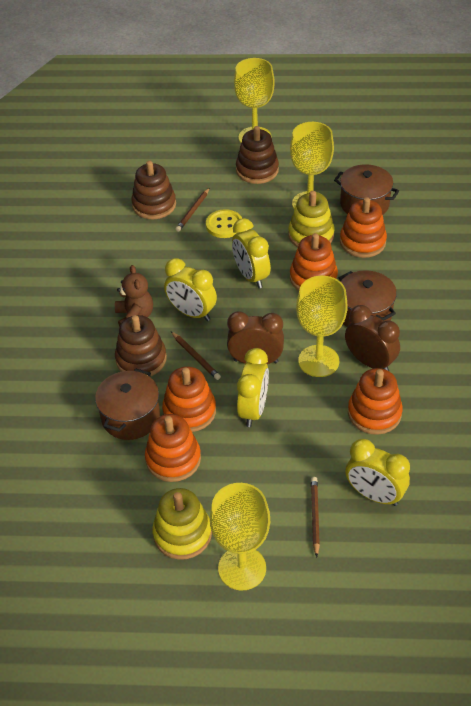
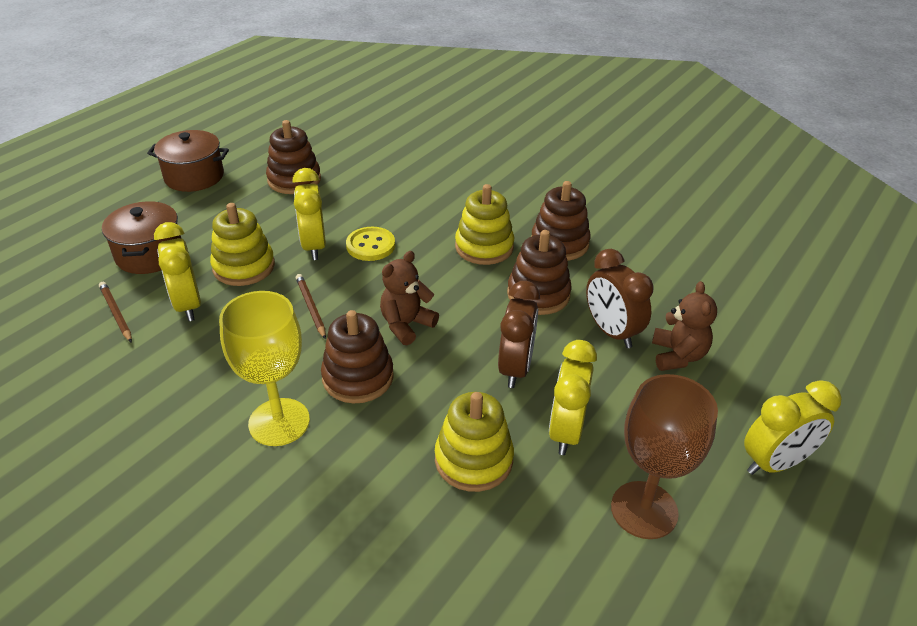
brown goblet: none = 0 -> [611,374,718,539] = 1
brown pencil: [171,331,221,380] [176,188,209,232] [311,477,320,557] = 3 -> [99,282,132,343] [296,274,326,339] = 2
brown pot: [95,368,160,440] [334,164,399,215] [339,270,397,327] = 3 -> [102,201,182,274] [147,130,229,192] = 2
brown stacking toy: [115,315,167,376] [131,161,176,219] [236,126,279,184] = 3 -> [266,120,321,194] [321,310,394,403] [507,230,572,315] [531,181,591,261] = 4
brown teddy bear: [115,265,153,327] = 1 -> [380,251,439,345] [652,281,717,371] = 2
orange stacking toy: [145,414,201,482] [162,366,216,432] [290,233,338,291] [340,197,387,258] [348,368,403,435] = 5 -> none = 0
yellow goblet: [210,483,270,590] [234,58,275,143] [290,122,334,209] [296,276,348,377] = 4 -> [219,291,310,446] = 1
yellow stacking toy: [152,488,212,560] [288,191,335,247] = 2 -> [210,203,275,286] [435,392,514,492] [455,184,514,265] = 3

